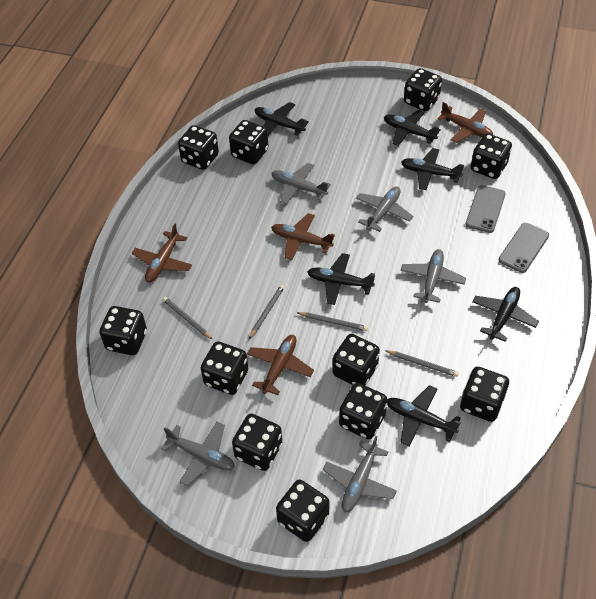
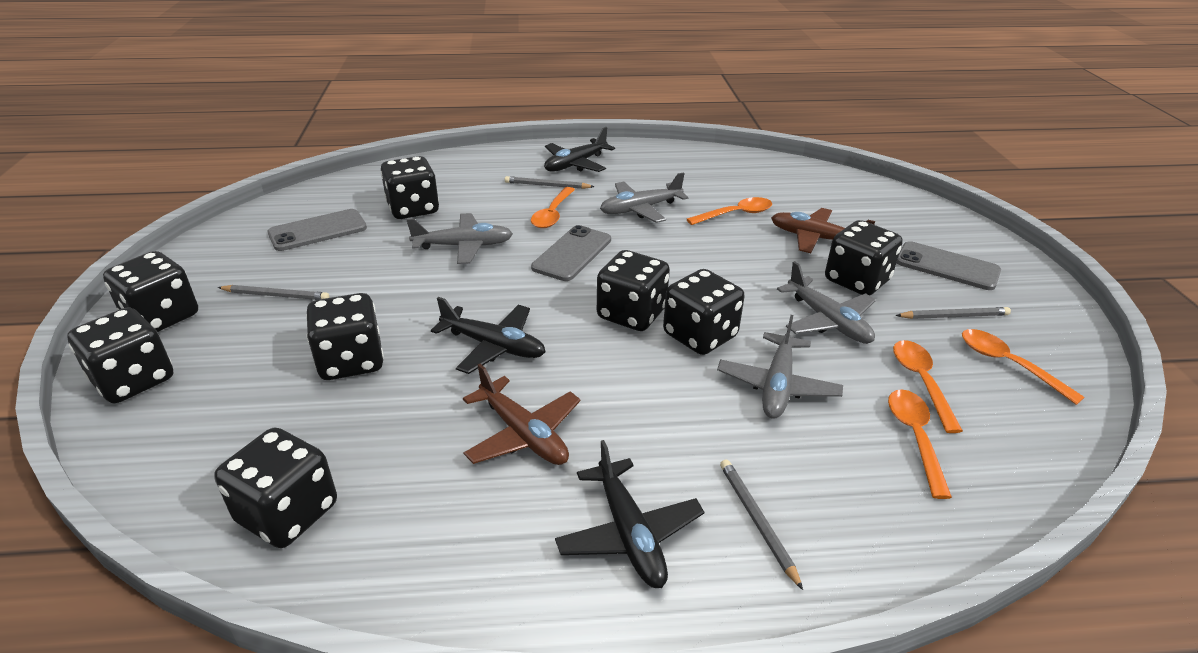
black dice: [99,306,147,355] [178,125,219,170] [201,341,248,395] [229,120,268,165] [232,414,282,471] [276,480,330,542] [333,334,380,385] [339,383,388,439] [404,68,442,111] [460,367,509,422] [471,133,512,179] = 11 -> [67,307,173,403] [103,251,198,332] [214,428,337,548] [306,293,384,380] [380,156,439,219] [597,250,670,331] [663,269,745,355] [825,220,903,296] = 8
black plane: [255,102,309,136] [307,253,375,305] [384,109,441,146] [387,385,461,446] [401,148,464,190] [472,287,539,342] = 6 -> [431,297,545,374] [544,127,615,172] [555,440,704,588] = 3
brown plane: [132,224,192,282] [247,335,314,395] [271,213,335,260] [437,102,493,143] = 4 -> [463,364,581,465] [771,208,875,253] = 2
grey phone: [465,185,506,233] [499,223,549,273] = 2 -> [268,209,367,251] [531,225,611,281] [897,241,1001,290] = 3
grey plane: [161,422,235,486] [272,163,331,204] [323,436,397,512] [356,186,413,232] [401,249,466,303] = 5 -> [407,213,513,264] [600,172,688,223] [717,315,843,419] [777,261,876,344] = 4
orange spoon: none = 0 -> [531,187,575,228] [687,197,772,225] [888,389,952,499] [893,340,963,433] [962,329,1085,405] = 5

